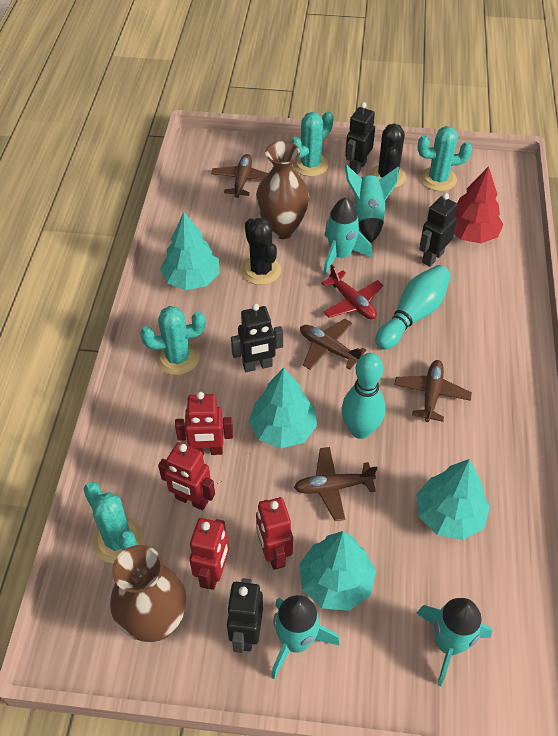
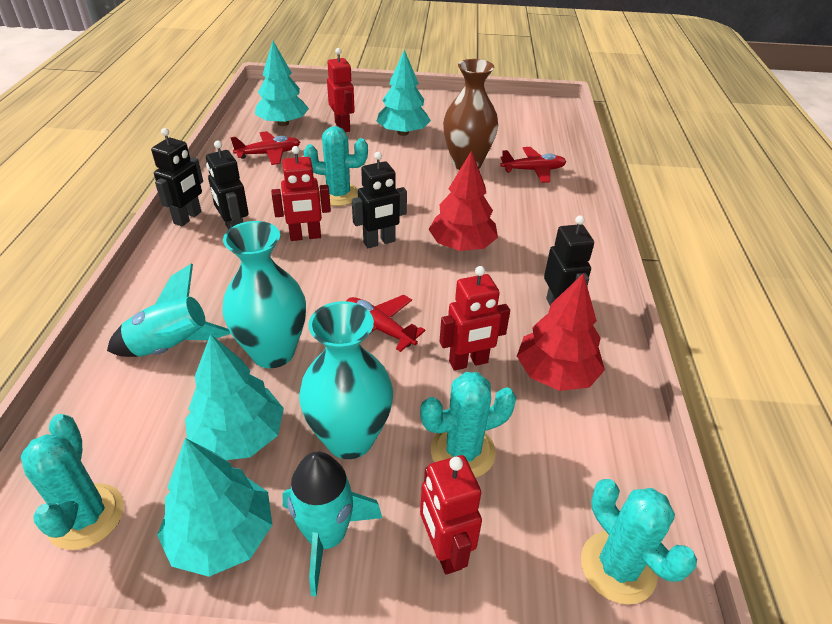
black cactus: [241,218,281,285] [370,123,406,188] = 2 -> none = 0
brown plane: [211,154,268,198] [294,447,377,521] [300,319,367,370] [394,360,472,422] = 4 -> none = 0
brown vase: [110,545,186,642] [256,141,309,239] = 2 -> [443,59,498,170] = 1
red plane: [321,264,383,319] = 1 -> [230,131,300,165] [346,295,425,352] [500,147,567,183] = 3
red tree: [454,166,504,243] = 1 -> [429,150,498,251] [517,273,605,391] = 2
turquoise bowling pin: [342,353,386,439] [375,265,451,350] = 2 -> none = 0
turquoise rocket: [271,595,340,679] [323,197,372,276] [345,164,399,243] [417,598,492,687] = 4 -> [107,264,231,357] [282,452,382,596] = 2
turquoise vase: none = 0 -> [222,221,306,368] [299,301,393,459] = 2

